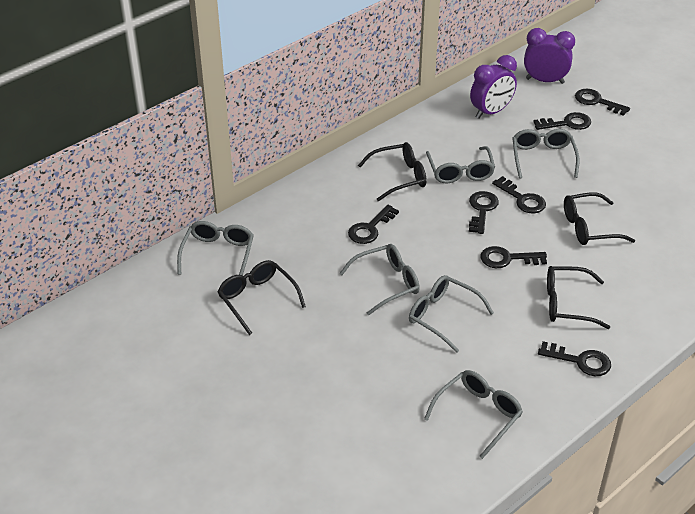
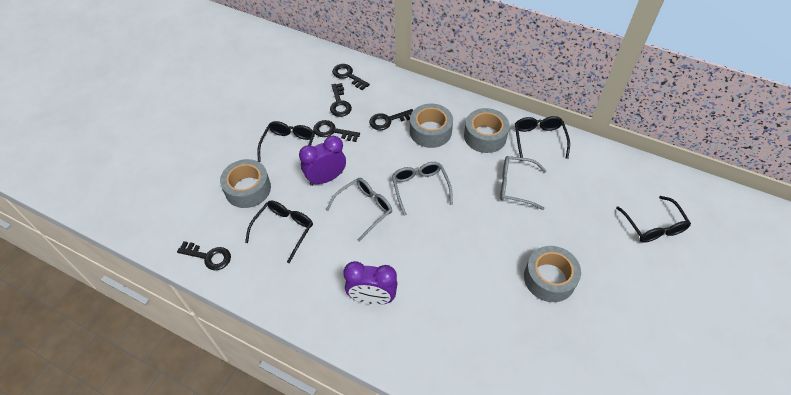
black key: [348,205,399,244] [469,191,499,234] [480,246,547,268] [492,176,546,214] [533,112,591,130] [538,341,611,376] [575,89,630,116] = 7 -> [177,241,231,270] [313,120,360,142] [330,83,352,117] [332,64,370,90] [369,109,413,130] = 5
grey glasses: [177,221,254,275] [339,244,420,315] [409,275,494,353] [424,370,523,459] [426,146,495,183] [512,129,579,179] = 6 -> [326,178,392,241] [392,162,453,216] [500,156,547,210] = 3
grey tape: none = 0 -> [220,159,271,208] [410,103,453,148] [464,108,510,153] [524,246,581,302] = 4

